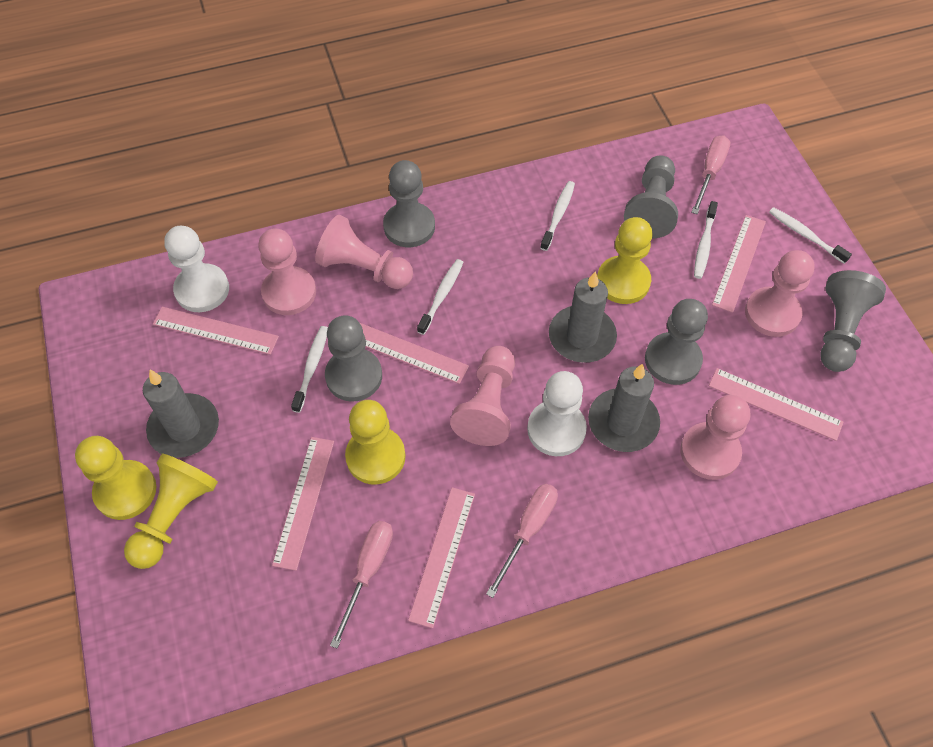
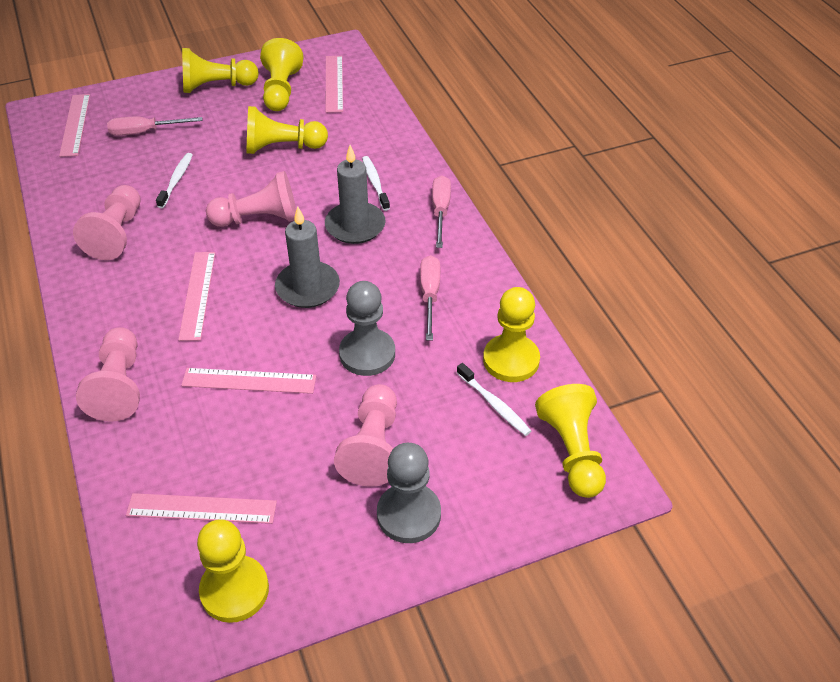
grey candle: [143,370,219,458] [549,271,617,363] [588,364,660,452] = 3 -> [275,206,340,308] [325,145,386,244] = 2
grey pawn: [325,316,382,402] [383,160,435,247] [624,155,678,238] [645,299,708,385] [820,270,886,372] = 5 -> [339,281,395,376] [377,443,441,543] = 2
pink pawn: [258,228,316,315] [315,215,413,289] [450,346,515,446] [680,395,750,480] [745,250,815,337] = 5 -> [73,185,141,260] [76,327,140,422] [206,171,296,227] [334,384,397,487] = 4
pink ruler: [153,307,279,355] [272,437,334,571] [360,323,469,384] [408,487,475,628] [709,368,844,441] [712,215,766,313] = 6 -> [59,94,90,157] [126,493,277,524] [178,252,215,341] [181,368,316,394] [326,56,343,113] = 5
white pawn: [164,226,229,312] [527,371,587,456] = 2 -> none = 0
white toothbrush: [291,326,328,413] [417,259,463,335] [540,181,575,251] [694,201,718,279] [769,207,852,264] = 5 -> [156,153,193,208] [362,156,390,211] [457,363,531,436] = 3
yellow pawn: [75,436,156,520] [124,454,218,569] [345,400,405,485] [597,217,653,304] = 4 -> [182,48,259,93] [197,519,269,623] [247,106,328,154] [260,38,303,111] [483,287,540,382] [535,384,606,498] = 6

